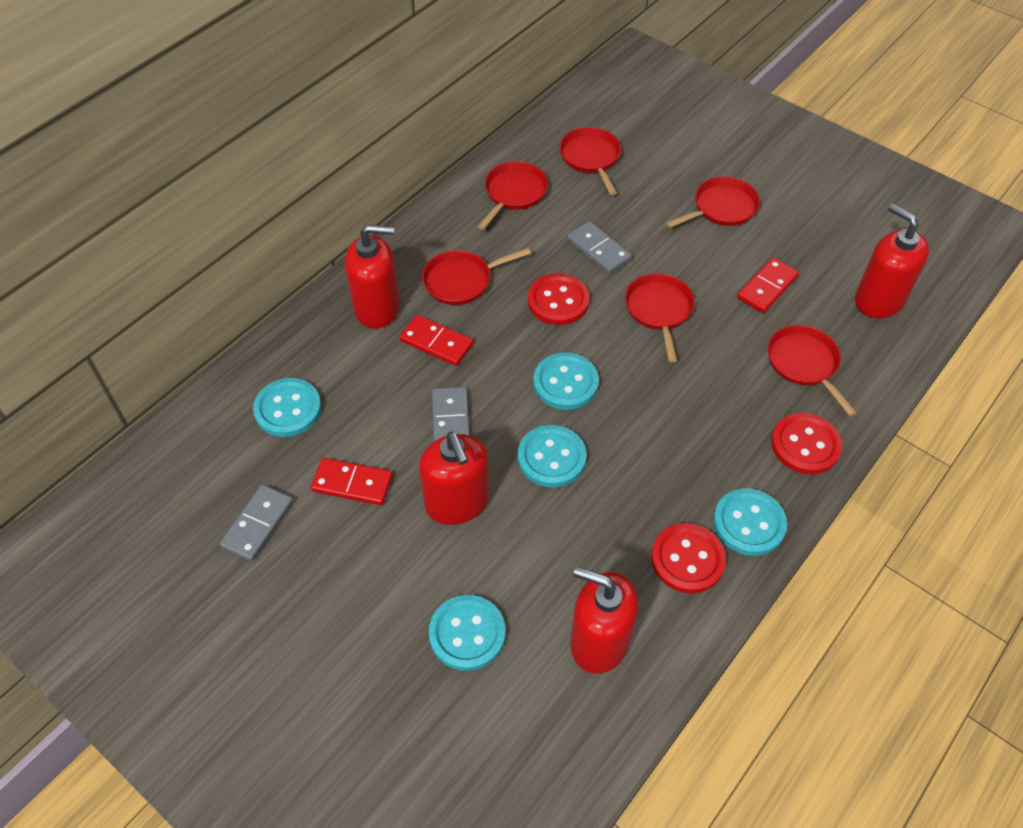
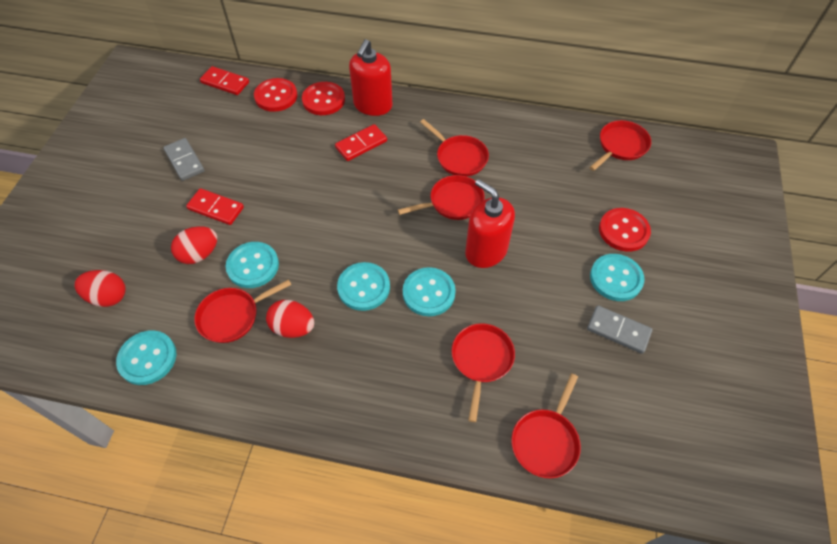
grey domino: [220,485,293,561] [432,387,470,442] [567,221,632,274] = 3 -> [164,138,205,181] [587,305,653,354] = 2
red egg: none = 0 -> [75,270,126,307] [171,226,217,264] [266,300,314,338] = 3
red soap dispenser: [345,224,400,329] [419,432,489,525] [570,567,638,674] [855,204,929,318] = 4 -> [349,39,393,116] [465,179,515,268] = 2

